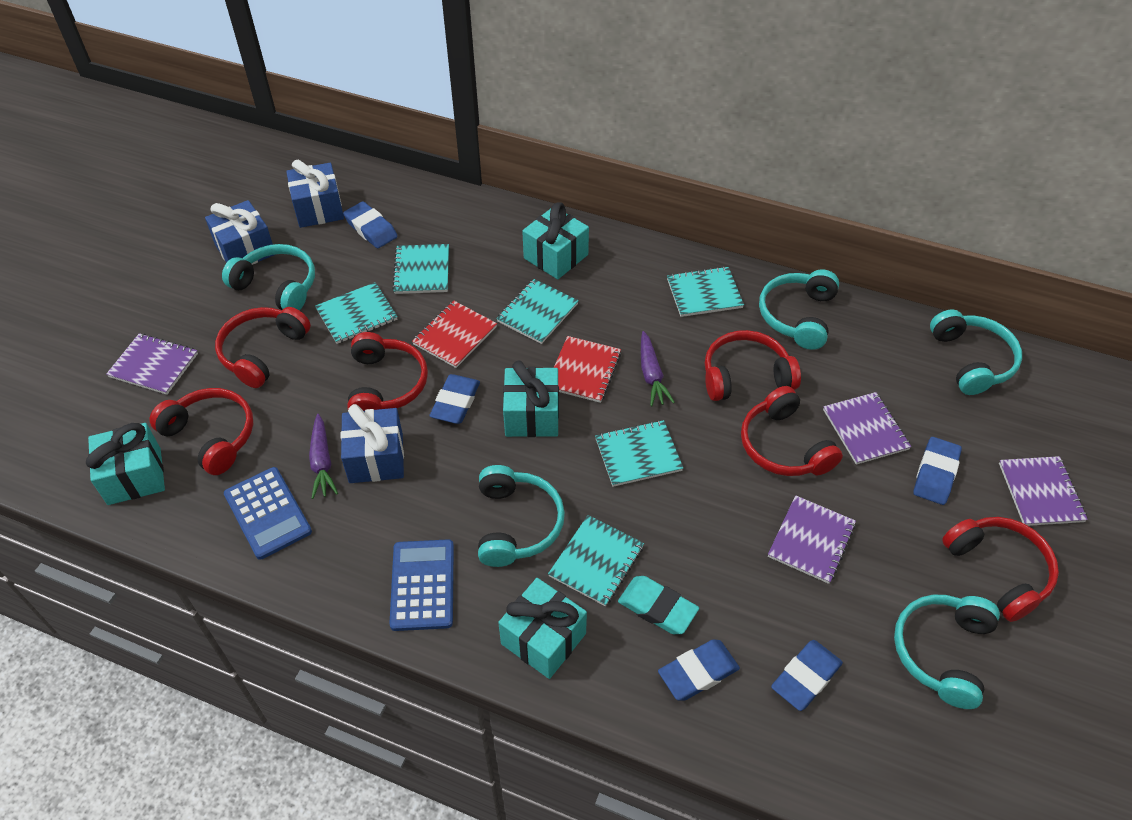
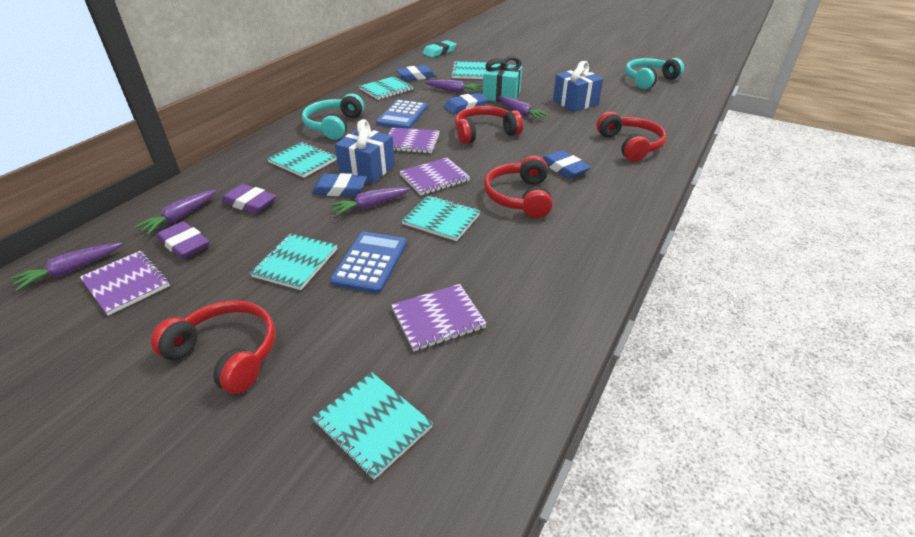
blue eraser: [343,201,398,248] [430,374,480,424] [658,639,740,701] [771,640,843,711] [913,437,962,505] = 5 -> [311,173,367,196] [396,65,436,81] [444,93,488,114] [543,150,591,178] = 4
blue gift: [205,200,274,265] [286,160,344,228] [340,404,404,483] = 3 -> [335,119,395,184] [553,61,603,112] = 2
purple carrot: [309,414,338,499] [641,331,675,406] = 2 -> [11,243,122,291] [135,190,217,235] [329,187,410,216] [425,80,483,93] [498,96,549,120] = 5
purple eraser: none = 0 -> [157,221,209,259] [221,184,276,214] = 2
red headphones: [150,388,253,475] [215,307,311,388] [347,332,428,411] [705,330,801,401] [741,386,843,476] [942,517,1059,622] = 6 -> [151,300,276,394] [455,106,523,144] [484,156,553,218] [596,112,667,162] = 4
red notebook: [412,301,497,368] [554,336,621,403] = 2 -> none = 0
turquoise gift: [86,423,165,505] [498,578,587,679] [503,360,559,437] [522,202,589,279] = 4 -> [483,56,522,102] = 1
turquoise headphones: [222,244,315,310] [478,465,565,567] [759,269,839,350] [894,595,1000,709] [930,310,1022,395] = 5 -> [302,94,364,140] [625,58,684,89] = 2

